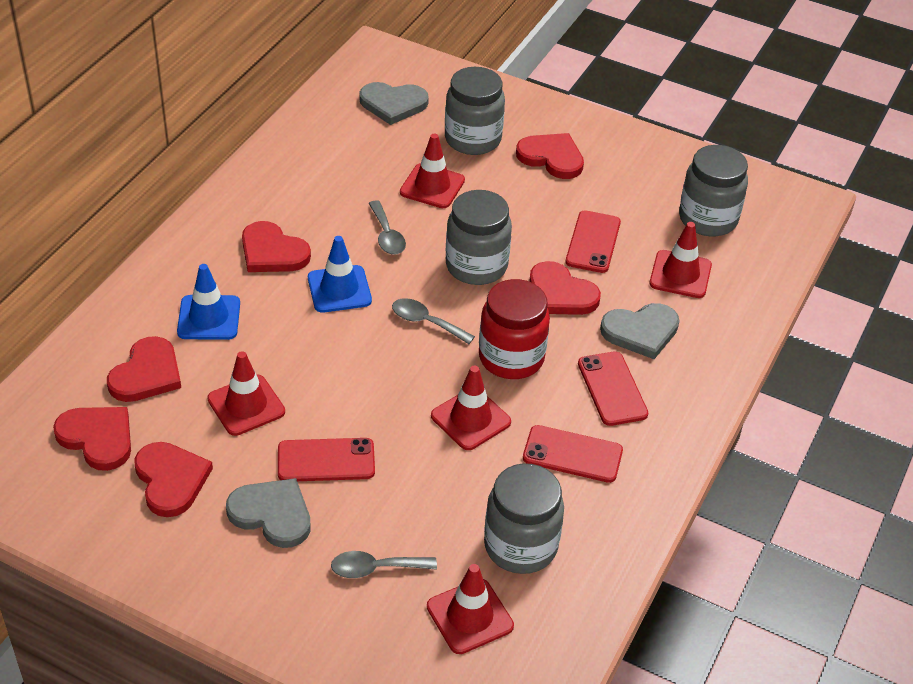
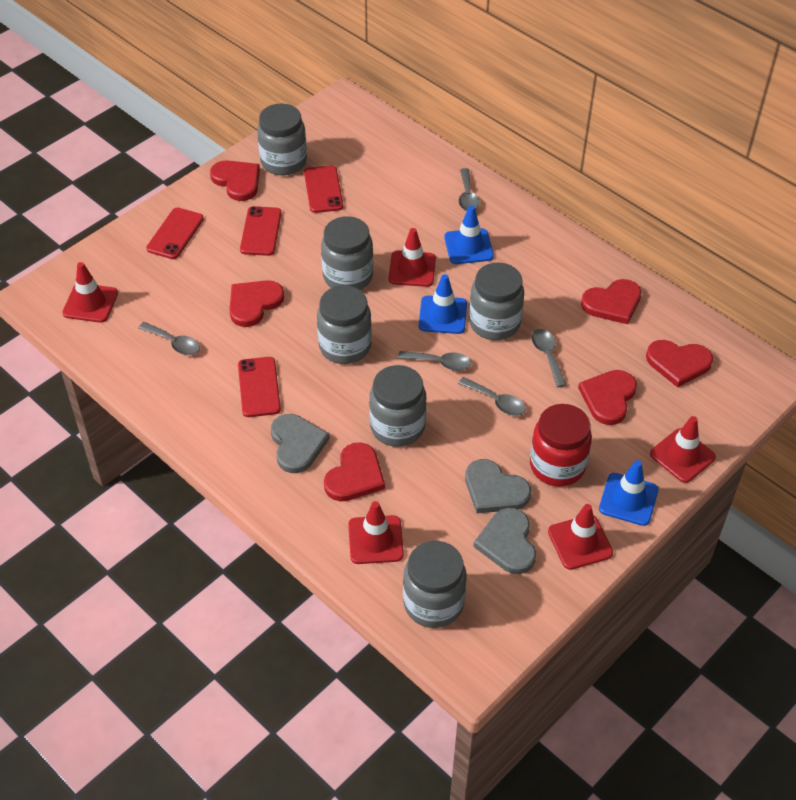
blue traffic cone: [177,264,240,340] [308,236,372,313] = 2 -> [419,274,467,334] [444,206,494,264] [599,460,659,526] = 3
grey jar: [445,67,505,155] [446,190,512,285] [484,463,564,574] [679,145,748,236] = 4 -> [257,104,307,175] [317,285,372,364] [321,216,373,290] [369,365,427,447] [403,541,467,628] [469,263,524,340] = 6
grey spoon: [331,551,437,578] [369,200,406,255] [392,298,475,344] = 3 -> [138,322,200,355] [398,351,471,371] [458,377,525,416] [459,168,479,211] [532,329,566,387] = 5

